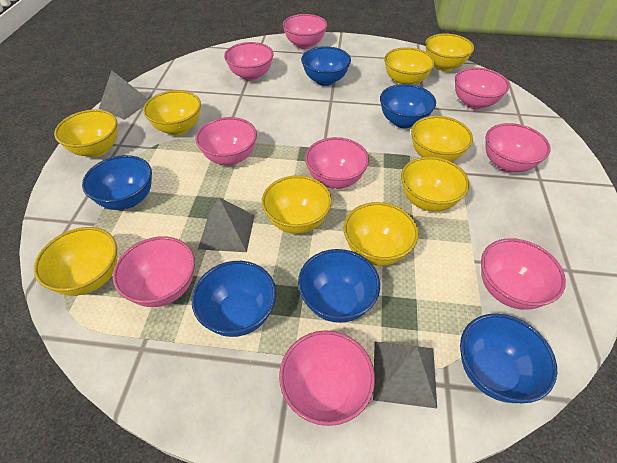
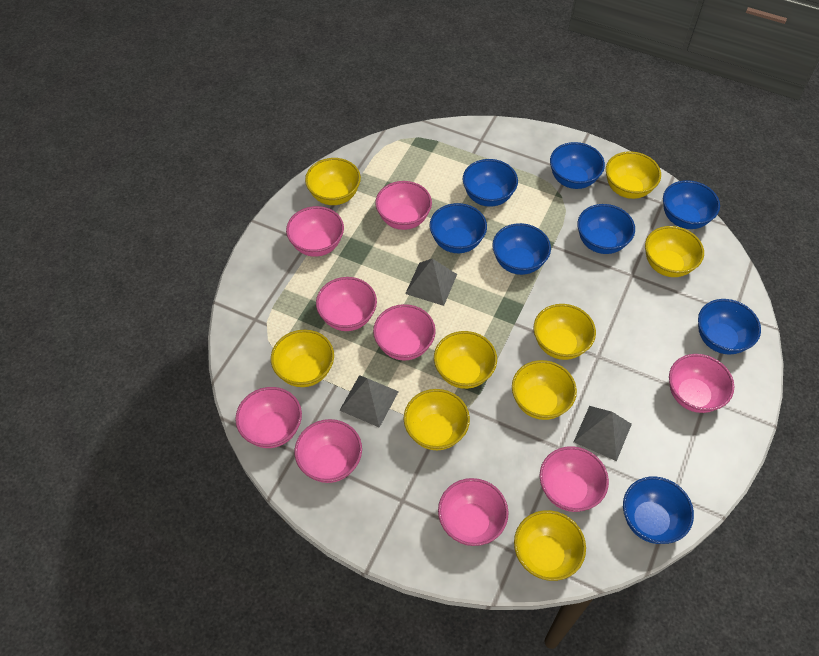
blue bowl: [82,155,152,210] [192,261,276,337] [298,249,380,323] [301,46,351,86] [380,84,436,128] [460,313,557,403] = 6 -> [430,203,487,253] [463,159,518,207] [492,223,551,275] [550,142,605,189] [577,204,635,254] [623,476,694,544] [663,180,720,229] [698,299,761,355] = 8

